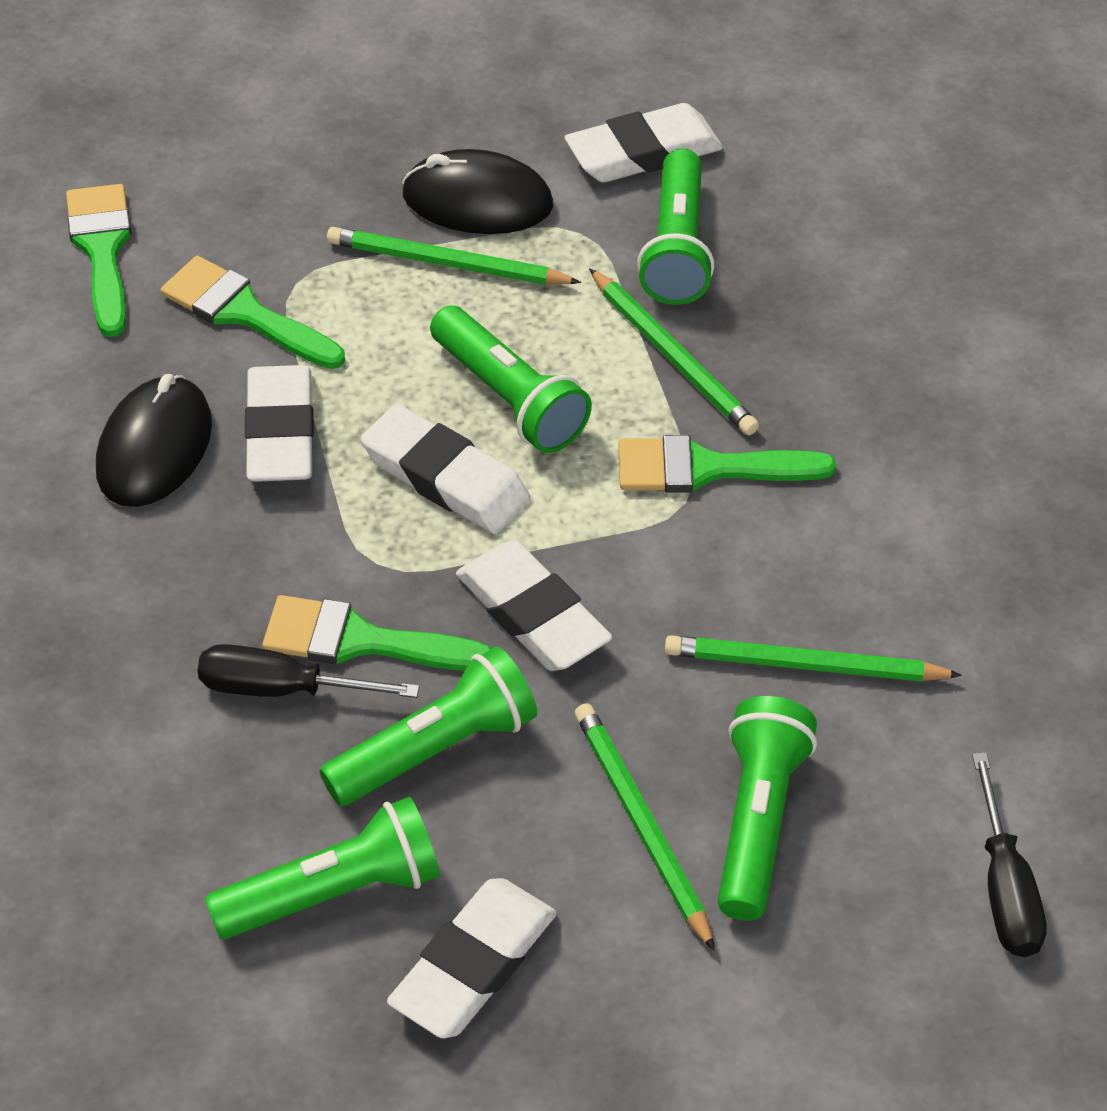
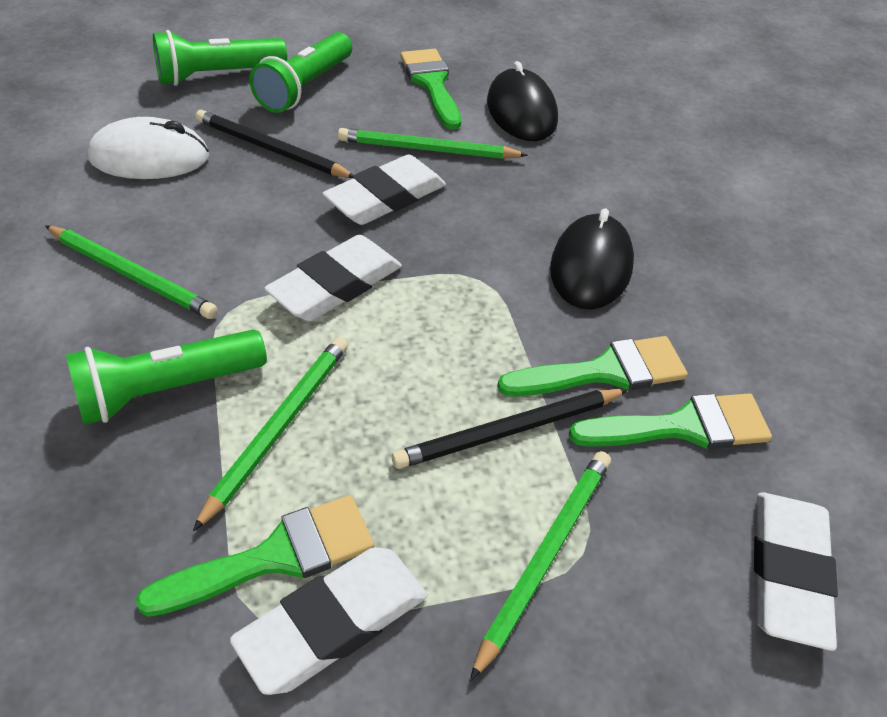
black pencil: none = 0 -> [195,110,353,178] [391,389,628,469] = 2
black screwdriver: [198,644,420,698] [972,752,1047,957] = 2 -> none = 0
green flashlight: [205,797,440,939] [320,646,537,806] [430,305,592,453] [637,148,714,305] [718,696,817,921] = 5 -> [66,330,267,425] [153,30,287,86] [249,32,352,113] = 3
white eraser: [245,365,314,482] [361,404,530,534] [387,878,557,1039] [456,540,612,671] [565,103,723,182] = 5 -> [230,547,427,695] [264,235,402,321] [322,154,446,225] [754,492,838,651] = 4
white mouse: none = 0 -> [88,117,209,179] = 1

